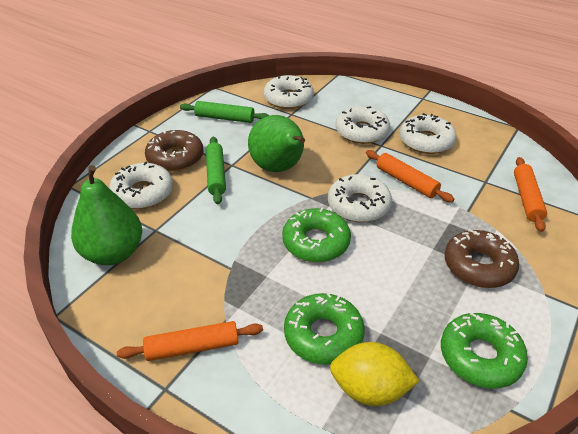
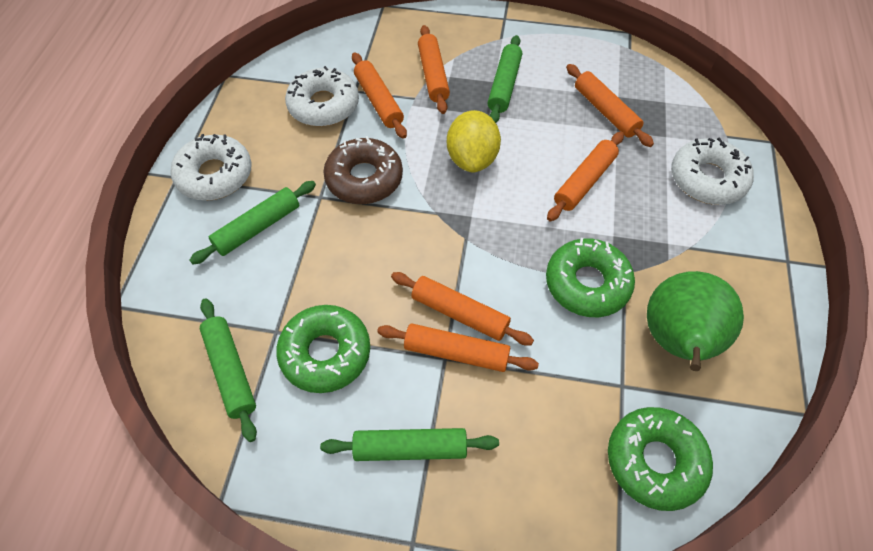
brown donut: [145,130,203,172] [445,229,519,288] = 2 -> [323,136,403,204] = 1
green pear: [71,165,142,265] [248,115,305,172] = 2 -> [647,271,744,371] = 1
green rolling pin: [180,101,269,123] [206,137,226,204] = 2 -> [190,181,316,264] [200,298,257,442] [320,428,499,461] [487,35,522,123] = 4
orange rolling pin: [117,321,263,361] [366,150,454,202] [514,157,547,232] = 3 -> [352,52,407,139] [377,324,539,372] [391,272,534,345] [418,25,450,114] [547,132,624,221] [566,64,654,147] = 6
white donut: [109,161,173,209] [264,75,314,109] [328,174,392,222] [335,106,390,144] [400,113,457,154] = 5 -> [170,134,252,201] [285,66,359,127] [671,138,754,205] = 3

